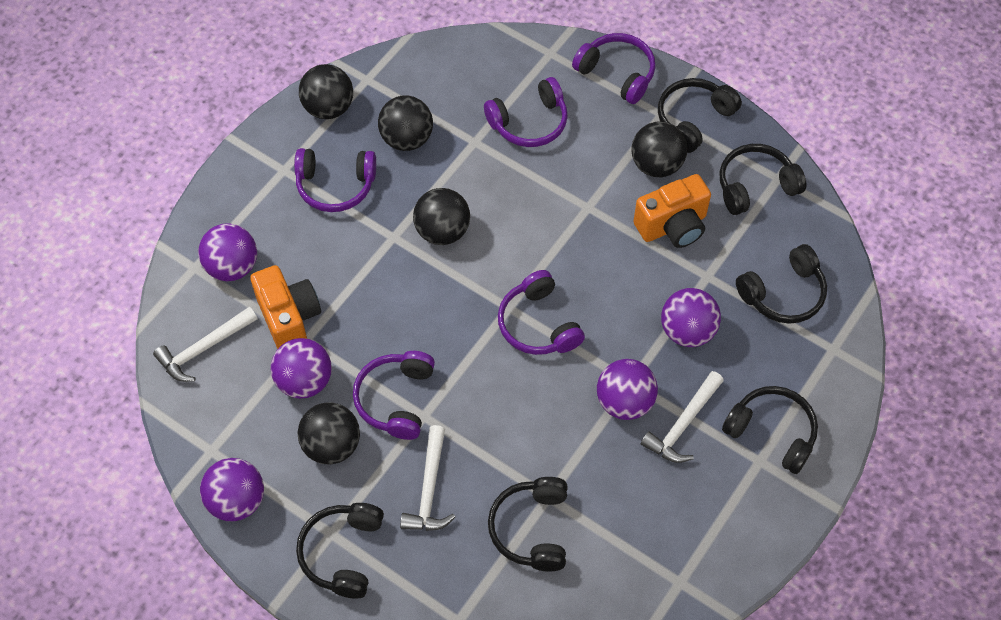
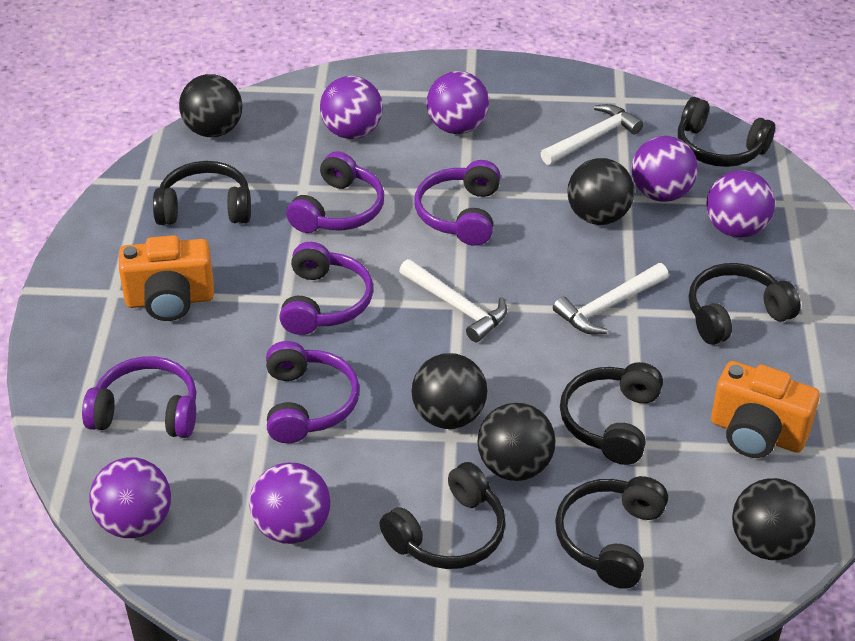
purple ball: [198,223,257,281] [200,458,264,521] [271,338,332,399] [597,359,658,420] [661,288,721,347] = 5 -> [89,457,171,538] [249,463,330,544] [320,76,383,139] [427,71,489,134] [632,136,698,202] [706,170,775,238] = 6

